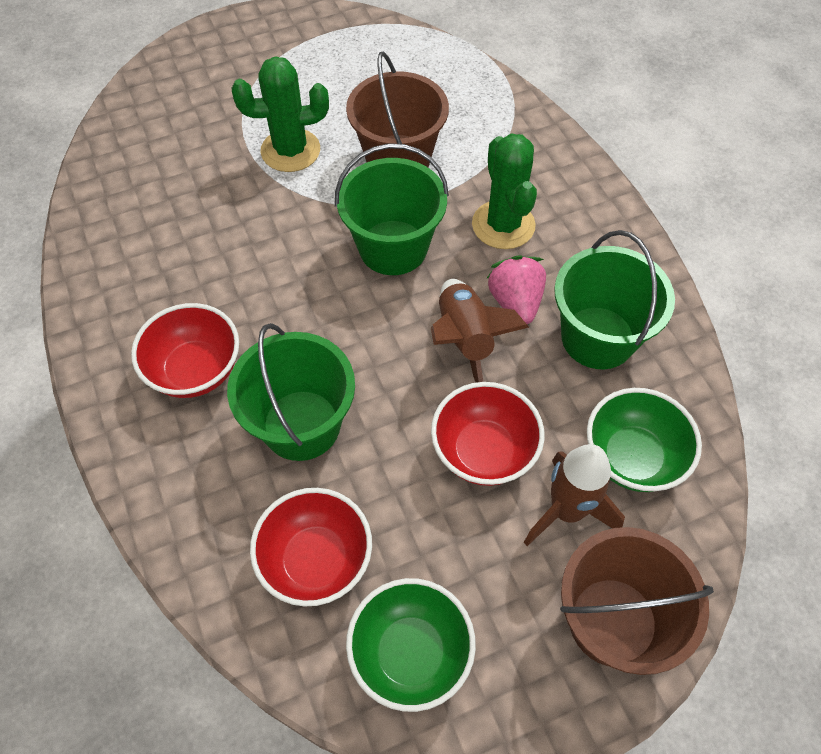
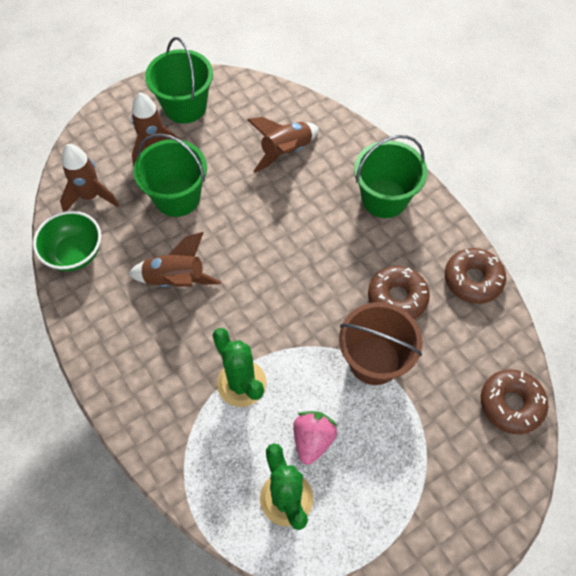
brown bucket: [346,52,449,167] [560,527,714,675] = 2 -> [339,302,422,385] = 1
brown donut: none = 0 -> [368,266,430,319] [445,248,506,304] [481,369,548,434] = 3
brown rocket: [431,279,529,383] [524,444,625,546] = 2 -> [60,144,119,212] [128,232,221,287] [131,92,180,166] [248,117,319,173] = 4
green bowl: [346,578,476,712] [587,388,702,492] = 2 -> [33,211,101,271] = 1
red bowl: [131,303,239,398] [250,488,372,607] [431,382,545,486] = 3 -> none = 0

